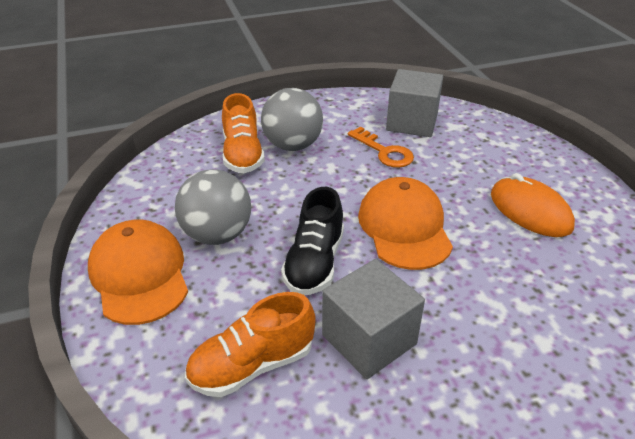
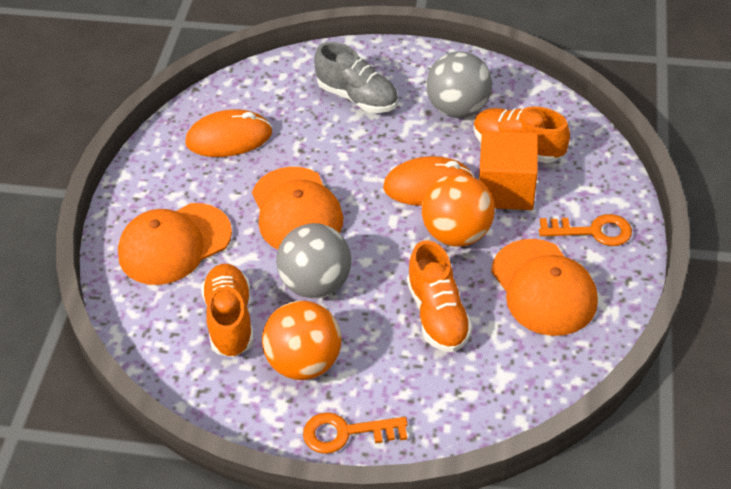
black shoe: [281,187,344,295] = 1 -> none = 0
grey cube: [322,259,425,379] [386,69,443,137] = 2 -> none = 0
grey shoe: none = 0 -> [314,42,398,113] = 1
orange ball: none = 0 -> [262,301,341,380] [422,174,495,247] = 2
orange cap: [88,220,188,325] [358,177,453,270] = 2 -> [118,203,232,285] [252,167,343,249] [491,239,598,336] = 3
orange cube: none = 0 -> [479,131,538,210] = 1
orange key: [348,127,414,168] = 1 -> [303,412,408,454] [539,214,632,246] = 2
orange mouse: [491,173,575,237] = 1 -> [185,109,272,157] [383,156,474,206] = 2
orange shoe: [185,292,316,397] [222,93,265,173] = 2 -> [201,264,254,357] [407,240,473,352] [473,106,570,163] = 3

